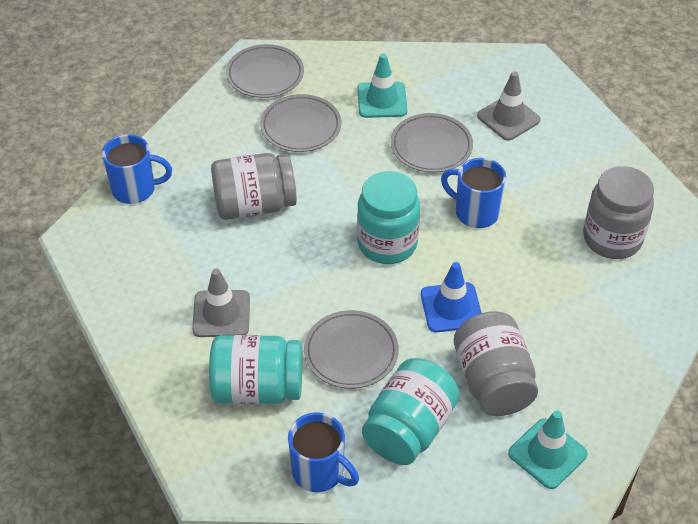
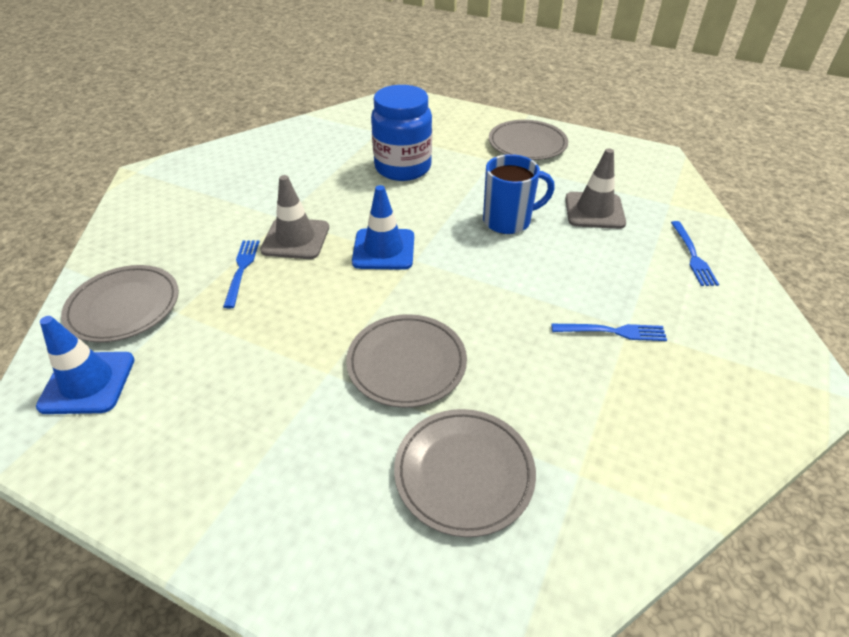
blue fork: none = 0 -> [223,240,259,308] [551,324,667,341] [671,221,719,286] = 3
blue jar: none = 0 -> [371,85,432,181] = 1
blue mug: [102,134,172,204] [288,412,359,492] [441,158,506,228] = 3 -> [483,154,555,234] = 1
blue traffic cone: [421,262,482,332] = 1 -> [36,316,135,414] [352,185,414,270] = 2
grey jar: [211,153,297,220] [454,311,538,416] [583,166,654,259] = 3 -> none = 0
turquoise jar: [209,335,302,404] [357,171,420,264] [362,358,459,465] = 3 -> none = 0
turquoise traffic cone: [357,54,407,118] [508,411,588,489] = 2 -> none = 0

